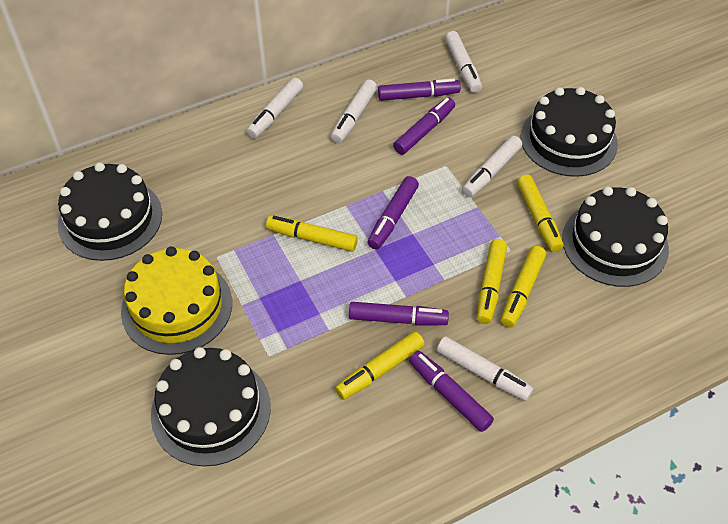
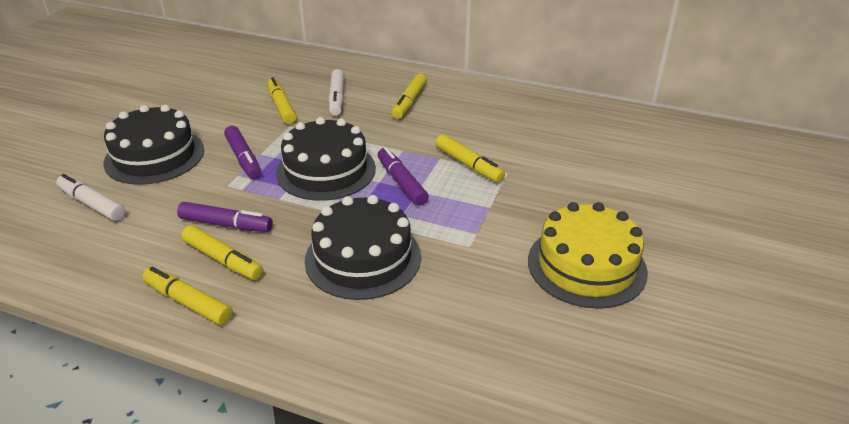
black cake: [58,162,162,261] [151,347,271,467] [521,87,618,177] [562,186,669,287] = 4 -> [103,105,204,185] [276,117,376,201] [305,195,421,300] = 3
purple marker: [349,302,449,325] [368,176,419,249] [378,79,461,101] [393,97,455,155] [409,351,494,432] = 5 -> [177,202,273,232] [224,126,261,179] [378,147,429,206] = 3
white marker: [247,77,303,138] [331,79,377,143] [437,336,533,401] [445,31,482,93] [462,136,522,197] = 5 -> [56,174,125,221] [328,69,344,116] = 2

